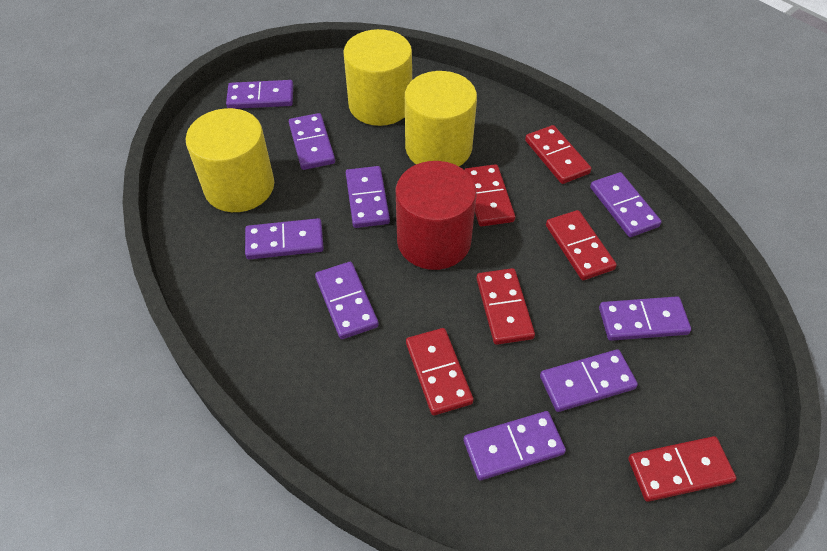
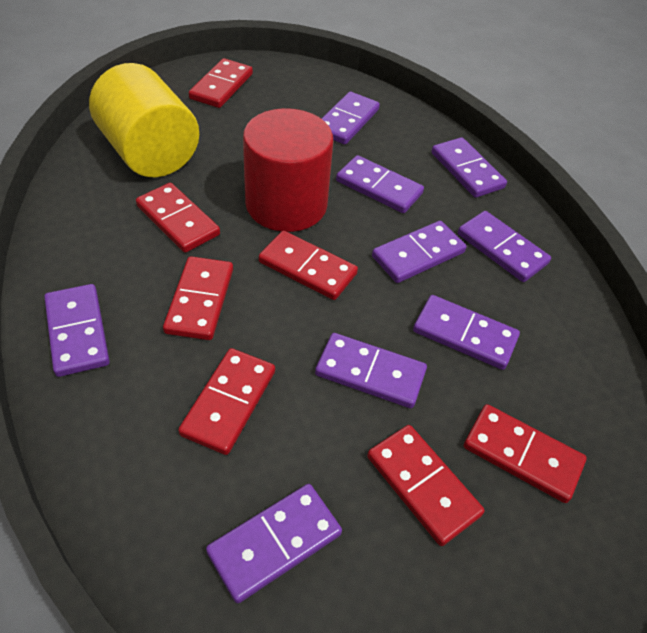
red domino: [406,328,474,415] [464,164,515,227] [477,268,535,345] [525,125,592,184] [546,210,617,280] [628,436,736,502] = 6 -> [136,183,220,253] [163,256,233,340] [178,348,275,455] [189,58,253,108] [259,231,358,300] [367,425,485,546] [464,404,587,503] = 7
yellow cylinder: [186,108,274,212] [343,29,412,126] [405,71,477,166] = 3 -> [89,63,199,177] = 1

